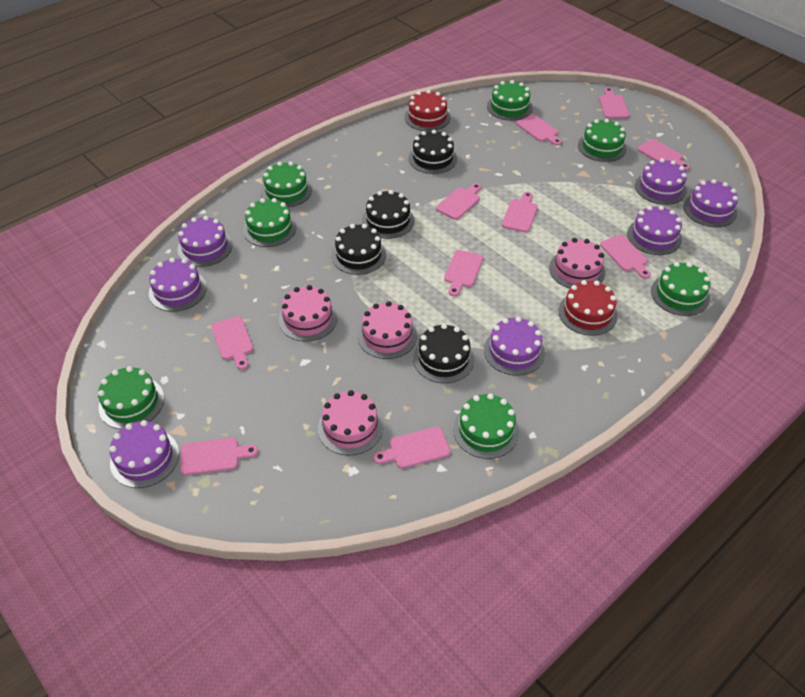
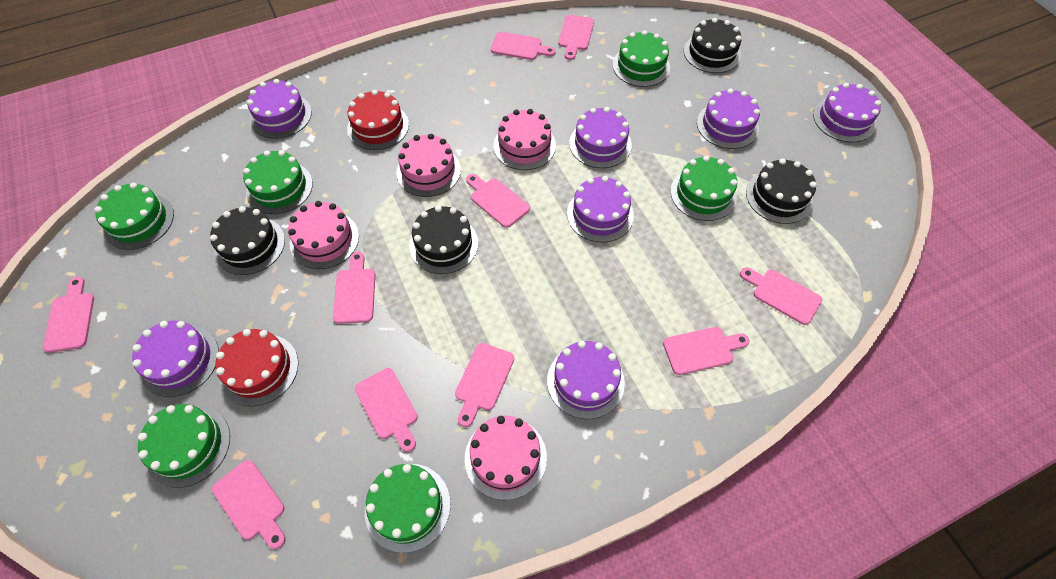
green cake: [98,366,164,429] [243,198,296,247] [261,161,312,207] [453,393,519,459] [487,80,533,121] [578,119,627,162] [651,262,710,316] = 7 -> [94,183,174,250] [138,404,230,488] [243,150,313,214] [365,464,451,553] [613,30,670,87] [671,156,737,221] = 6

